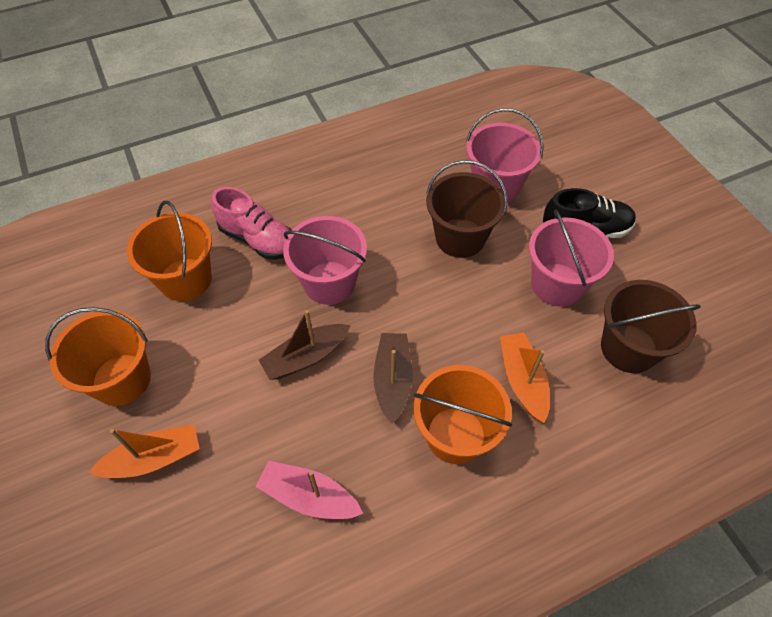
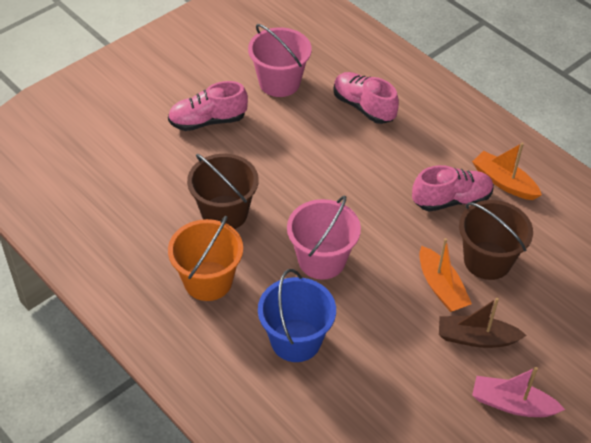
black shoe: [543,188,636,238] = 1 -> none = 0
blue bucket: none = 0 -> [258,269,336,362] = 1
brown boat: [259,310,351,380] [373,333,413,424] = 2 -> [439,298,526,348] = 1
orange bucket: [45,307,151,406] [127,201,212,301] [414,365,512,464] = 3 -> [168,216,243,301] = 1
pink bucket: [283,216,367,305] [466,108,544,203] [529,209,614,307] = 3 -> [248,24,312,97] [287,196,361,280] = 2
pink shoe: [211,187,292,260] = 1 -> [168,81,248,131] [333,72,399,124] [412,165,494,211] = 3

